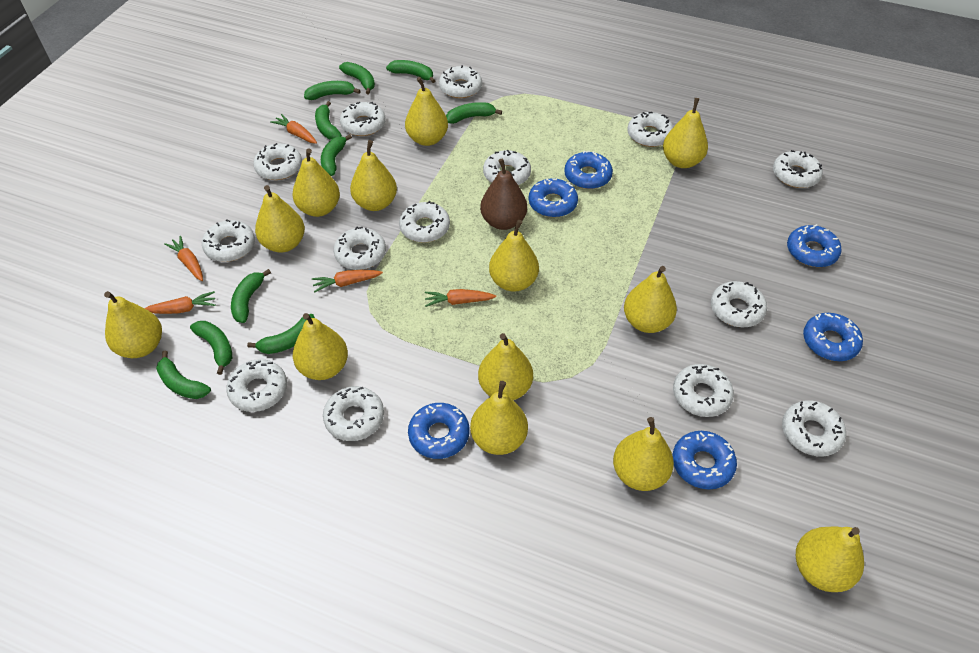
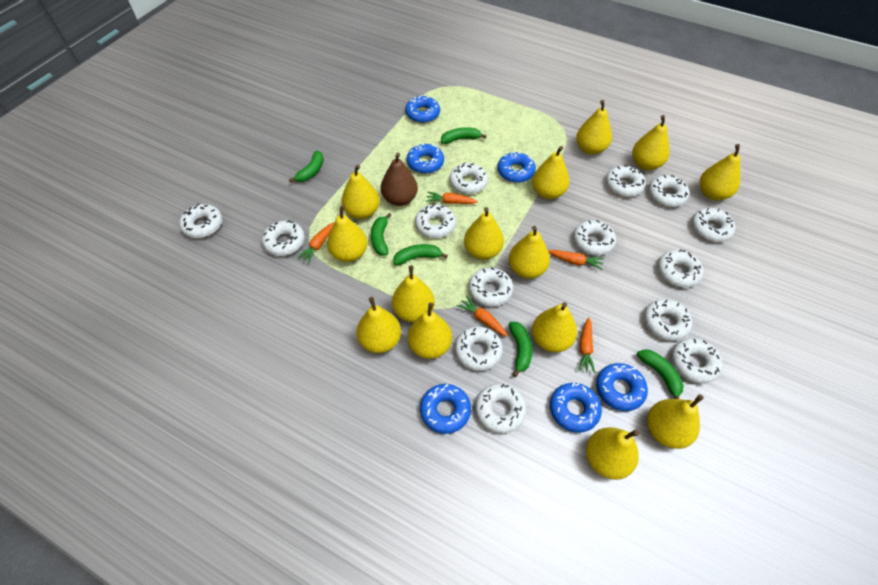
green banana: [156,350,211,399] [190,321,232,375] [231,269,271,323] [247,314,315,354] [304,81,361,100] [315,101,342,140] [321,134,352,176] [339,62,375,94] [386,60,435,83] [446,102,502,124] = 10 -> [289,151,324,182] [371,213,391,255] [393,244,448,265] [441,127,486,144] [509,322,532,377] [637,349,684,399] = 6
yellow pear: [104,291,162,358] [255,185,305,253] [292,148,340,217] [293,313,348,380] [350,140,397,211] [405,77,448,146] [470,381,528,455] [478,333,533,400] [489,220,539,292] [613,417,674,491] [624,266,677,333] [663,98,708,168] [796,526,864,592] = 13 -> [327,205,367,262] [341,164,380,219] [357,297,401,353] [392,265,435,322] [408,302,452,359] [464,207,504,260] [509,226,550,279] [532,146,570,199] [532,302,577,352] [576,100,612,154] [586,427,639,480] [632,115,670,170] [647,394,704,449] [700,144,741,200] = 14

